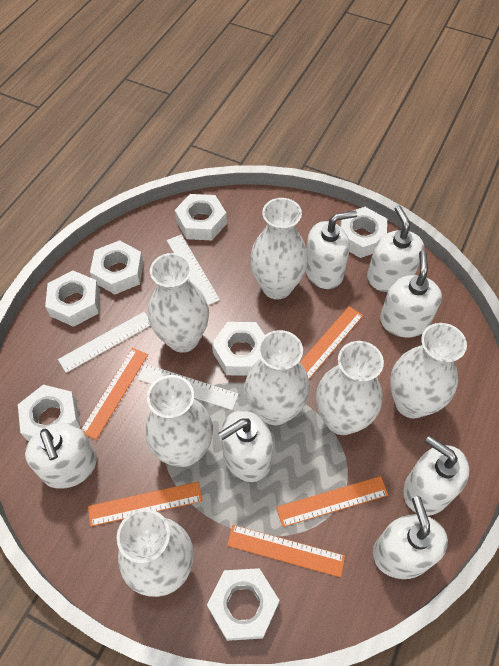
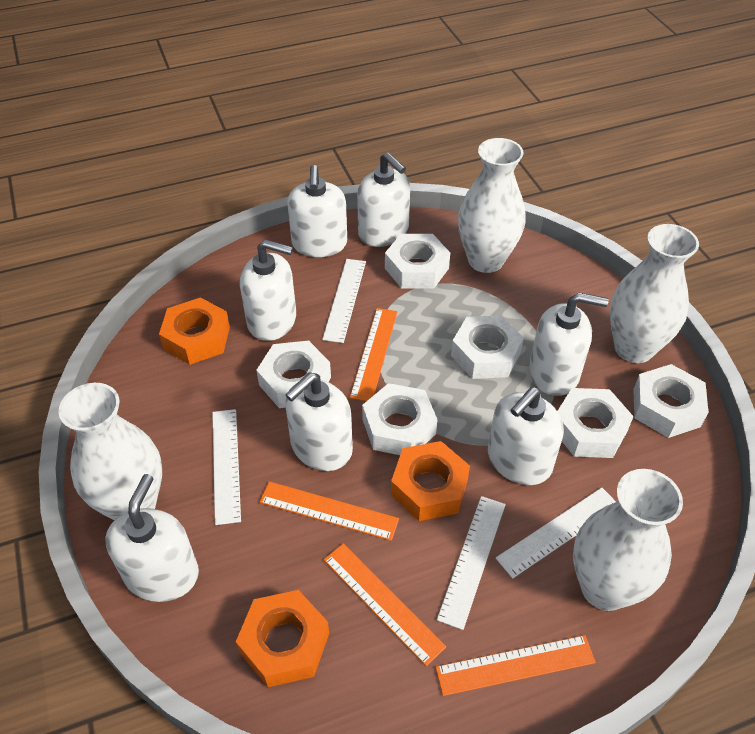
orange nut: none = 0 -> [159,297,230,365] [236,590,329,687] [391,441,470,521] = 3
orange ruler: [81,348,148,440] [88,482,203,527] [227,525,345,577] [276,476,388,527] [300,306,363,379] = 5 -> [259,481,399,541] [324,543,446,666] [350,308,397,401] [435,635,596,696] = 4
white nut: [18,385,80,441] [45,271,100,327] [90,240,144,294] [175,194,227,240] [207,568,280,641] [212,322,265,376] [340,207,387,258] = 7 -> [256,340,331,408] [362,383,437,455] [385,234,450,288] [451,315,524,379] [557,388,634,458] [633,364,708,438] = 6
white ruler: [58,312,151,373] [138,364,239,410] [167,234,220,305] = 3 -> [212,409,241,525] [322,259,366,343] [437,496,505,630] [496,488,616,579] = 4
white vase: [117,509,194,597] [145,375,213,467] [148,253,209,353] [244,330,310,425] [250,198,308,299] [316,341,384,435] [390,323,467,418] = 7 -> [58,383,162,520] [458,138,526,273] [573,469,683,611] [610,224,699,363] = 4

